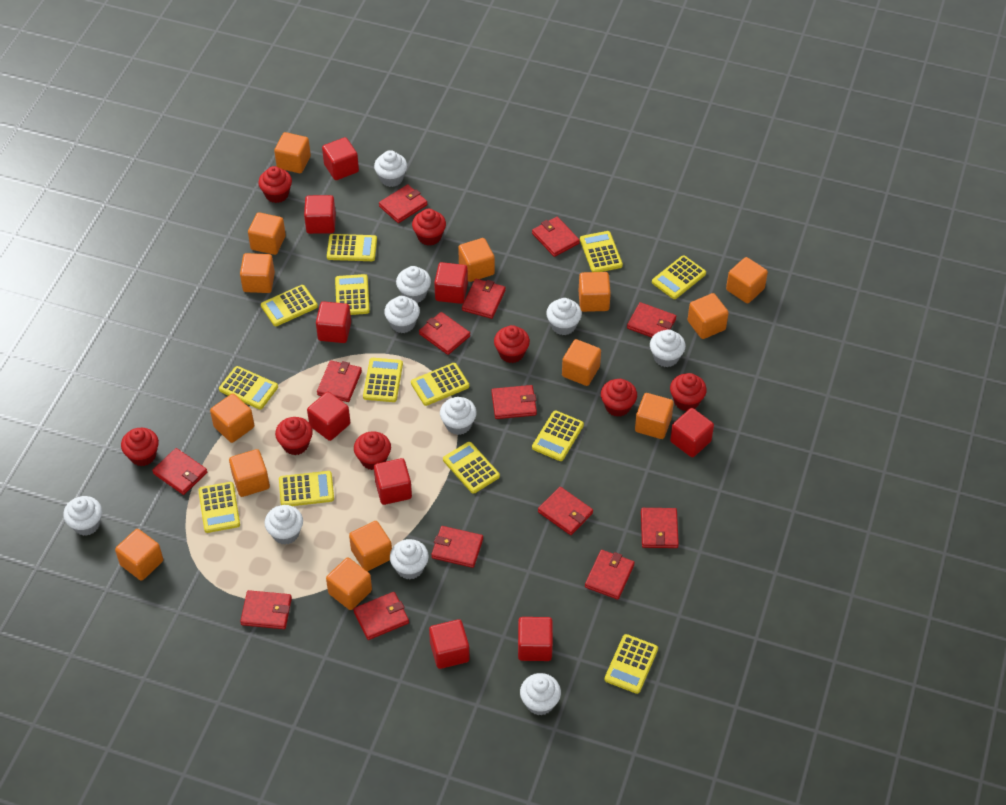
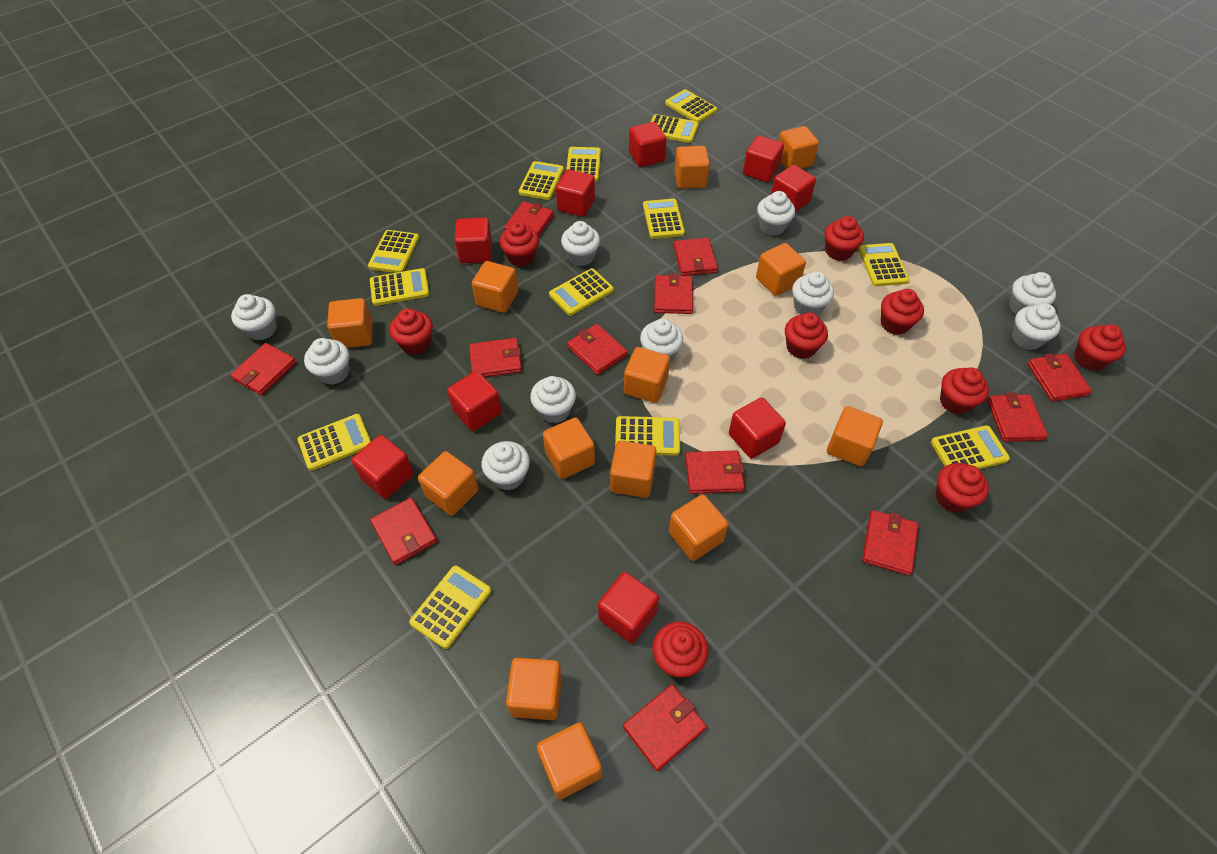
orange cube: [115,529,163,581] [210,394,254,443] [229,449,270,497] [240,253,275,293] [248,212,286,255] [274,132,311,173] [326,558,372,610] [349,521,392,571] [458,238,495,282] [562,339,601,386] [579,272,611,312] [635,393,674,439] [688,293,729,339] [726,257,768,303] = 14 -> [327,298,373,348] [418,451,479,516] [472,261,518,313] [506,658,562,720] [537,722,602,799] [543,417,595,479] [610,441,656,498] [624,347,670,403] [669,494,728,561] [675,146,710,189] [756,243,806,296] [779,126,819,169] [827,406,883,467] = 13
red cupcake: [121,428,159,466] [258,166,292,203] [275,417,313,455] [354,431,391,470] [412,209,446,246] [494,325,530,363] [601,379,637,417] [670,373,707,411] = 8 -> [390,308,433,355] [500,222,539,267] [652,621,708,678] [785,312,828,359] [825,216,864,261] [881,289,924,335] [936,463,989,513] [940,367,989,415] [1074,324,1126,371] = 9
red wallet: [152,448,207,495] [240,590,292,629] [317,360,362,402] [353,592,409,640] [379,184,428,223] [419,312,470,355] [431,526,483,568] [462,279,506,319] [491,385,537,419] [532,217,580,257] [538,487,593,535] [585,550,635,600] [627,302,676,338] [641,508,679,548] = 14 -> [230,343,296,395] [370,497,437,565] [469,338,522,377] [504,202,554,237] [567,324,628,375] [623,684,707,771] [654,273,693,314] [674,238,718,276] [685,450,745,494] [862,510,919,575] [987,392,1048,442] [1027,353,1092,402] = 12

